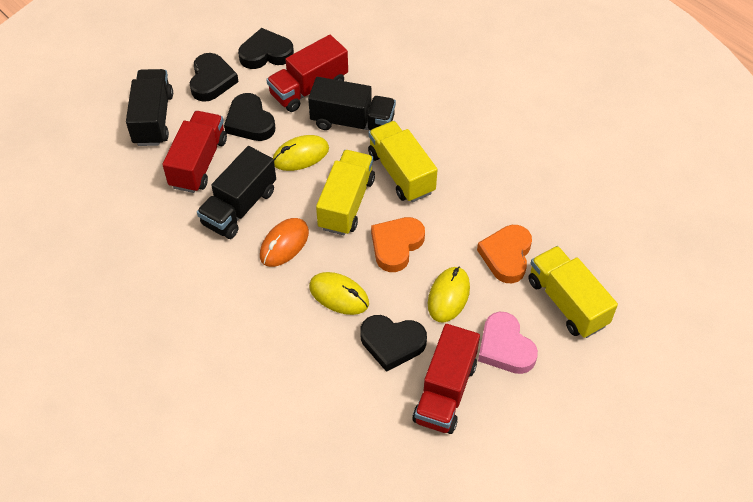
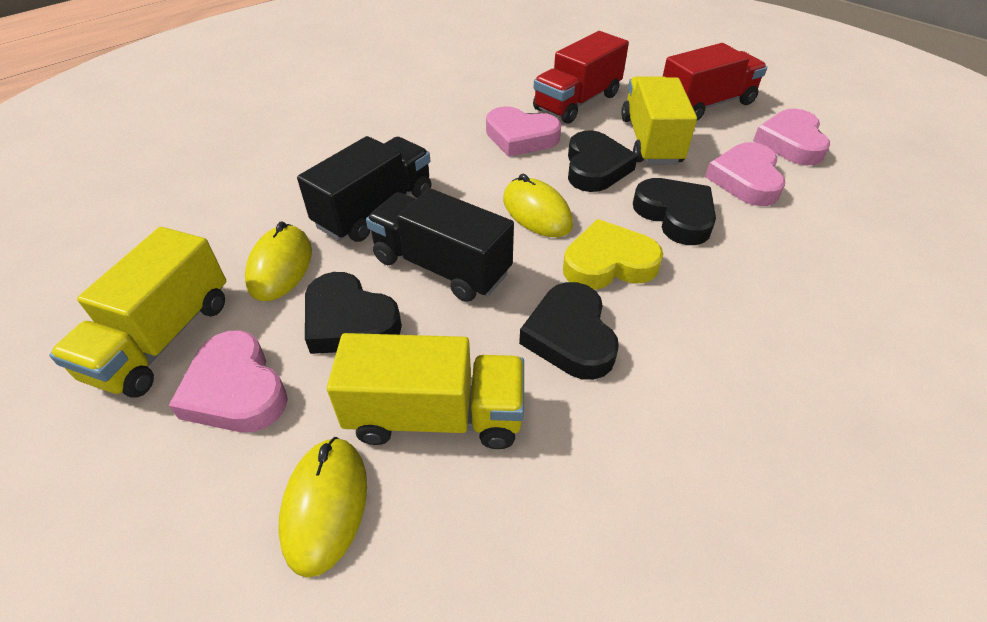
black truck: [126,69,173,146] [197,146,276,239] [308,77,396,130] = 3 -> [297,136,431,242] [366,188,514,302] = 2
orange heart: [371,217,425,272] [477,225,532,283] = 2 -> none = 0
orange mouse: [260,218,309,267] = 1 -> none = 0
pink heart: [478,312,538,374] = 1 -> [168,330,288,433] [486,106,561,157] [705,142,785,206] [753,109,830,165] = 4
red truck: [162,111,227,193] [266,35,348,112] [412,324,480,434] = 3 -> [533,31,629,124] [663,43,767,120] = 2
yellow heart: none = 0 -> [563,219,663,290] = 1

